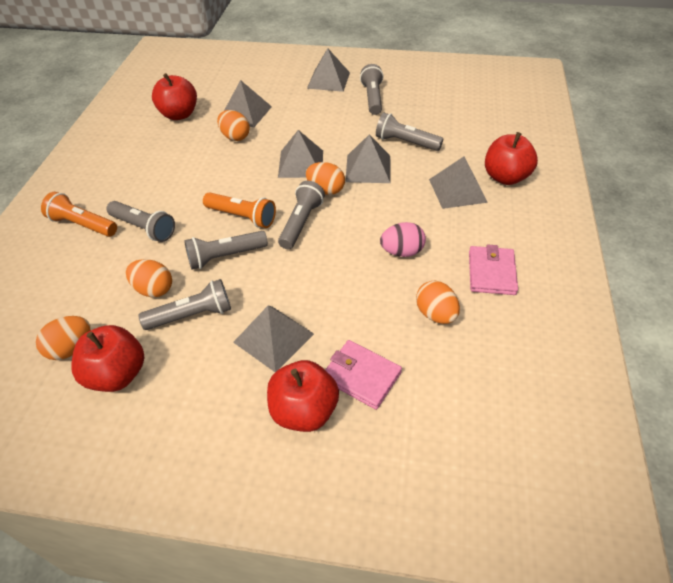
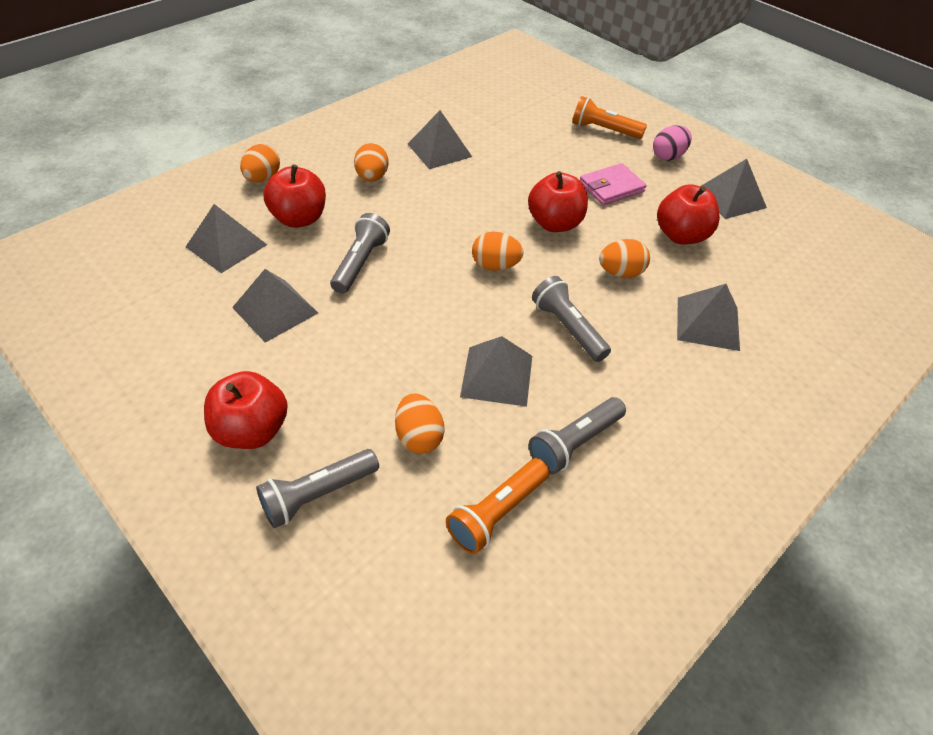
grey flashlight: [106,201,175,242] [138,279,231,330] [184,231,268,270] [278,181,325,249] [360,64,384,115] [376,113,443,151] = 6 -> [256,449,379,528] [330,213,390,294] [529,397,626,475] [532,276,611,362] = 4
pink wallet: [325,340,402,410] [469,244,518,295] = 2 -> [580,163,647,205] = 1

